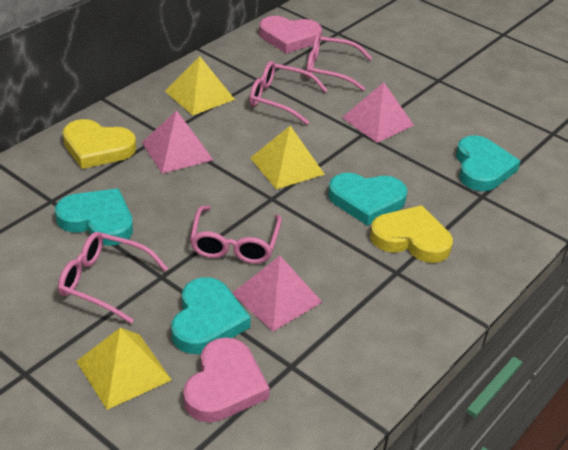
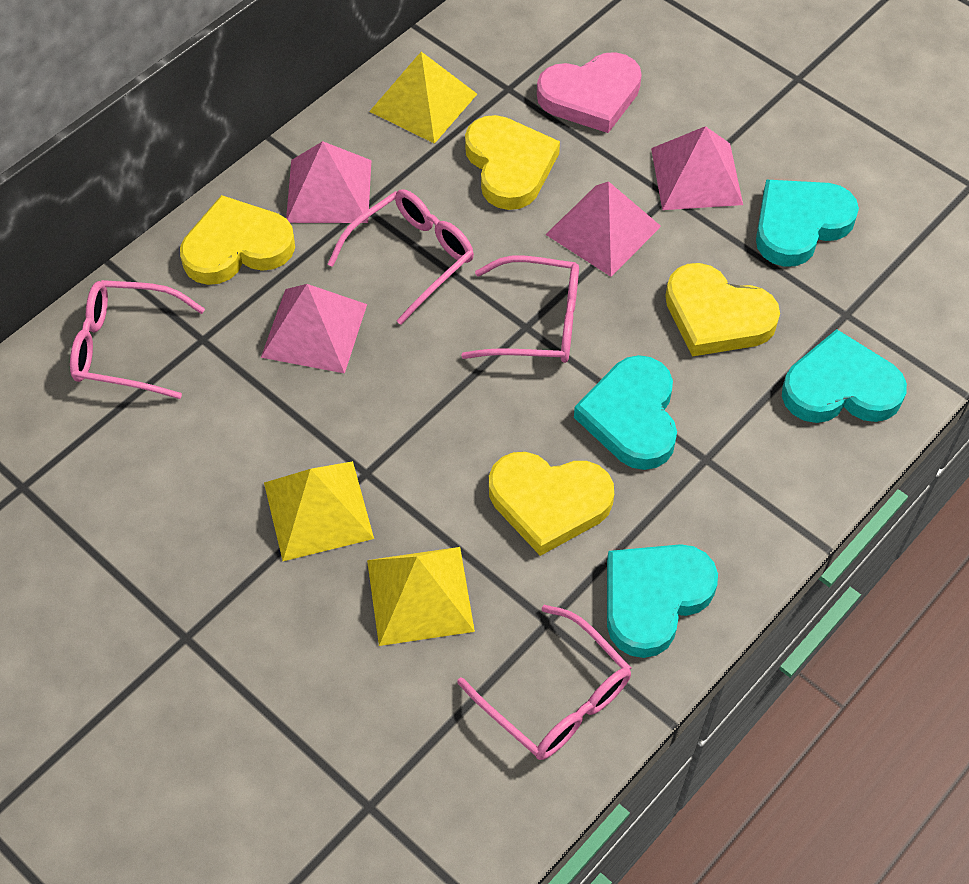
pink heart: [183,337,270,422] [259,16,322,53] = 2 -> [537,52,642,133] = 1
pink pyramid: [142,110,213,174] [232,256,322,331] [342,82,414,143] = 3 -> [261,284,367,374] [286,141,371,223] [545,181,661,277] [651,126,743,210] = 4
yellow heart: [62,119,136,169] [370,205,453,263] = 2 -> [180,195,295,285] [465,115,560,210] [489,452,614,556] [665,263,780,357] = 4

